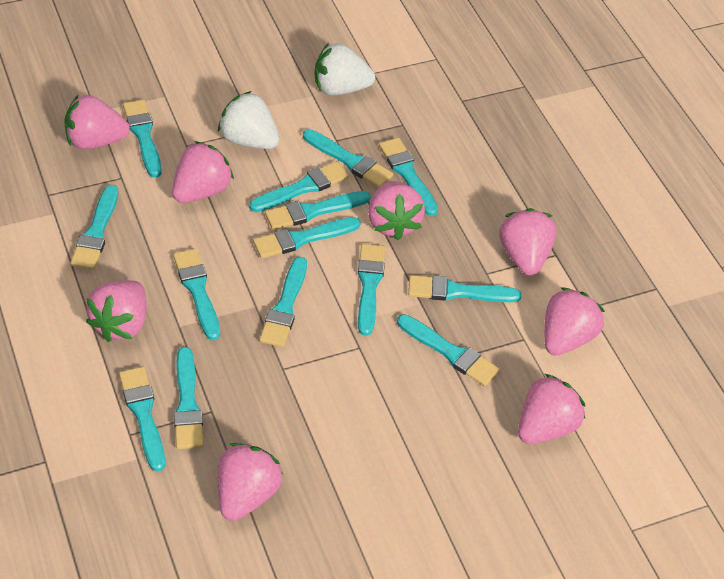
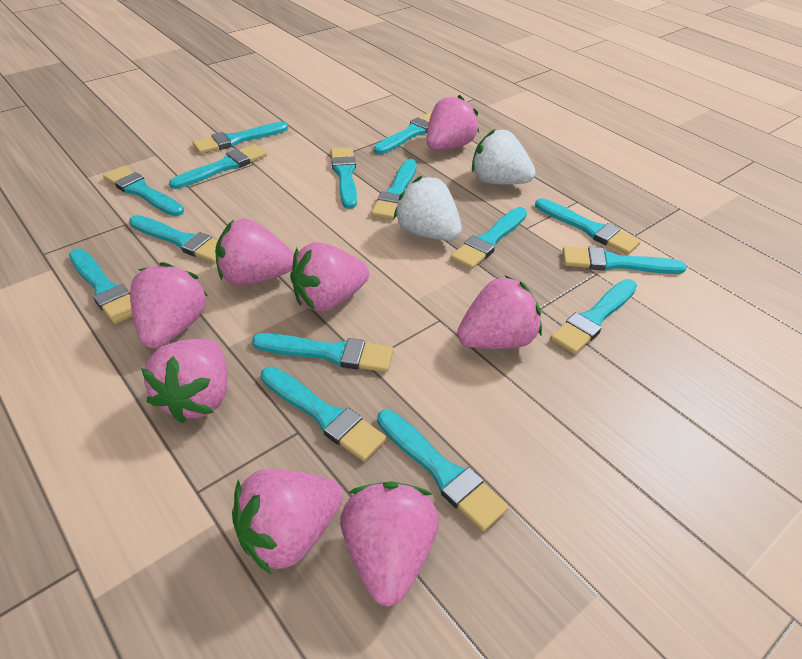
turquoise brush: [70,185,118,270] [119,367,165,471] [123,100,162,178] [173,249,220,340] [174,347,204,449] [249,161,349,212] [253,217,361,258] [259,257,307,347] [265,191,371,230] [303,129,393,188] [358,244,385,336] [379,138,438,216] [397,314,500,386] [408,275,522,302] = 14 -> [69,249,133,324] [103,166,184,216] [129,215,218,263] [169,144,267,189] [192,122,288,154] [252,333,393,372] [261,367,386,461] [331,147,357,209] [371,159,417,220] [374,112,432,154] [377,410,509,532] [451,207,527,269] [535,198,641,255] [551,279,637,354] [563,246,687,274] = 15

